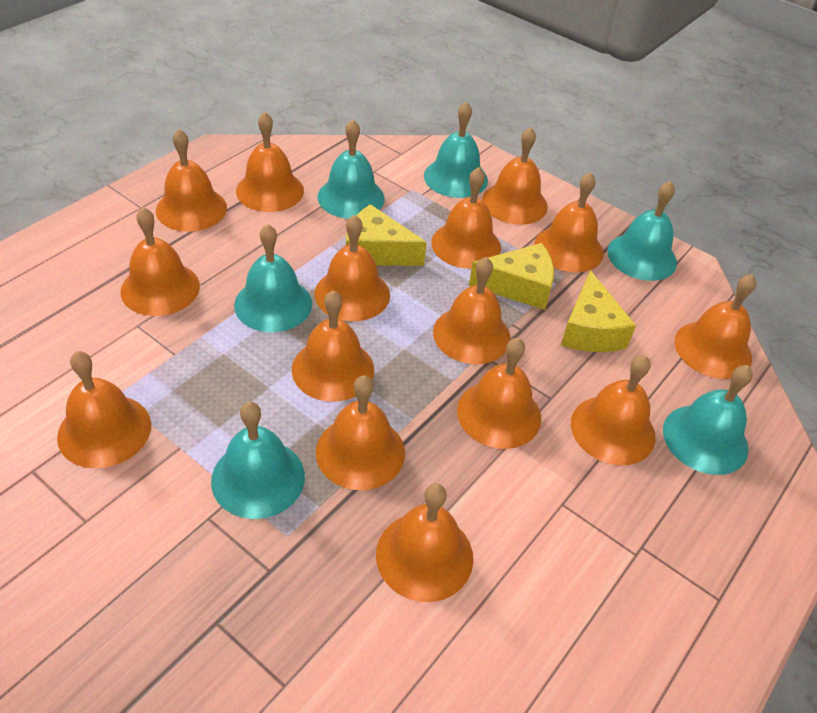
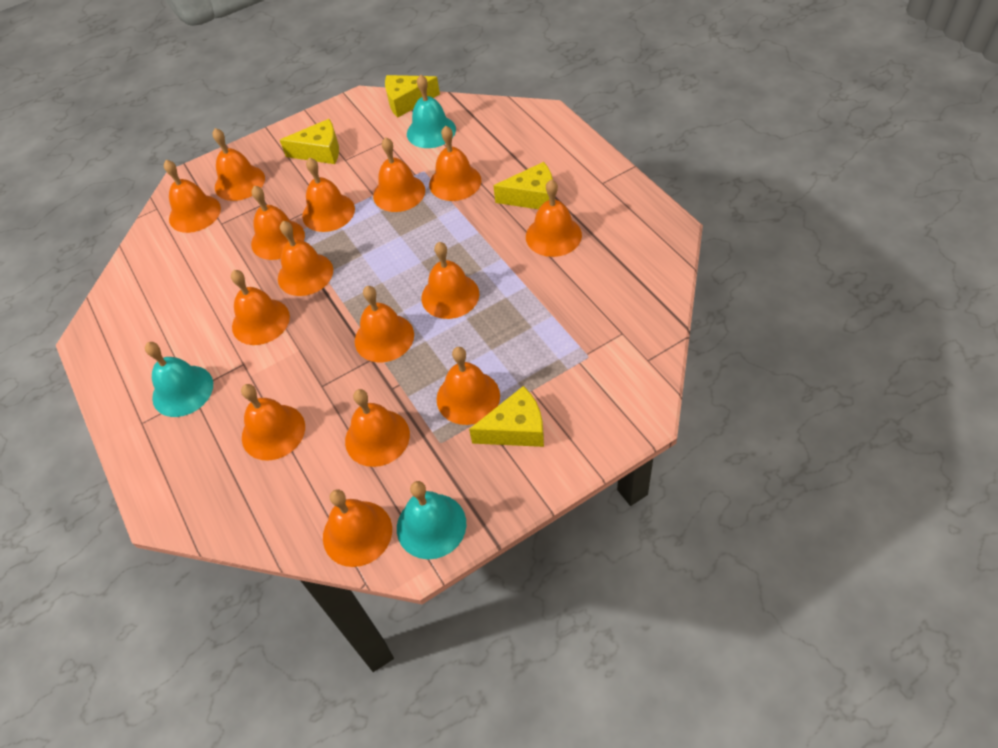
turquoise bell: [211,402,305,519] [234,224,312,332] [317,120,385,219] [424,101,488,198] [607,181,677,281] [663,365,753,475] = 6 -> [145,342,213,417] [397,481,466,559] [407,75,456,148] = 3
yellow cheese: [346,204,427,266] [469,243,554,310] [561,270,636,352] = 3 -> [280,119,339,164] [385,75,440,118] [469,386,544,447] [493,162,553,209] = 4

